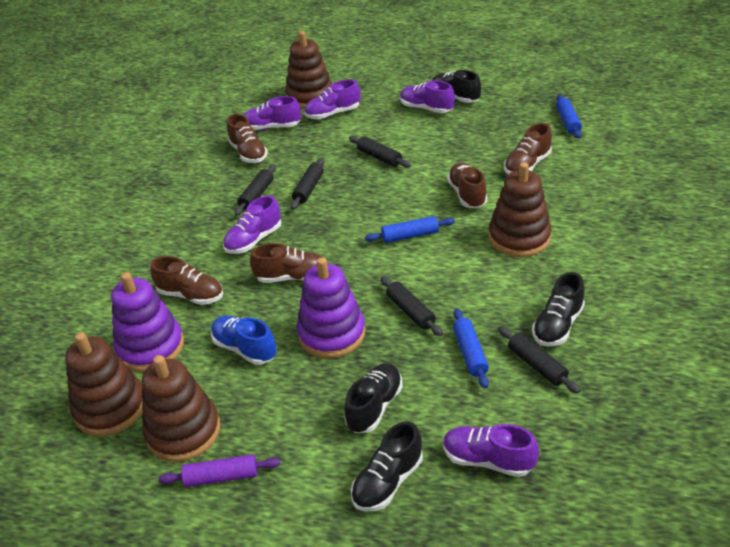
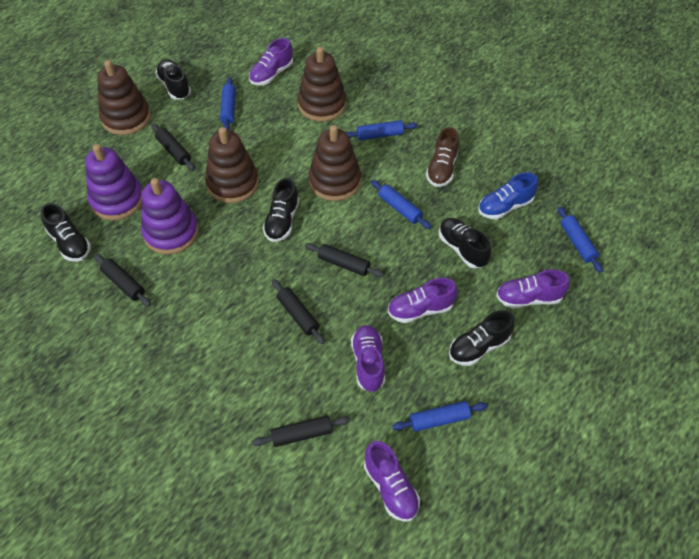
black shoe: [344,363,403,433] [351,421,423,511] [432,70,481,103] [532,272,585,346] = 4 -> [40,203,91,262] [155,59,191,100] [263,178,299,242] [439,218,491,268] [449,310,515,366] = 5
blue rolling pin: [365,216,455,243] [453,308,489,388] [556,94,582,139] = 3 -> [220,77,236,131] [346,120,418,140] [371,180,431,229] [392,401,487,432] [558,207,603,272] = 5
brown shoe: [150,256,223,305] [227,114,268,163] [250,243,322,283] [447,162,487,208] [504,123,552,174] = 5 -> [426,127,459,187] = 1
purple rolling pin: [159,455,280,487] = 1 -> none = 0

